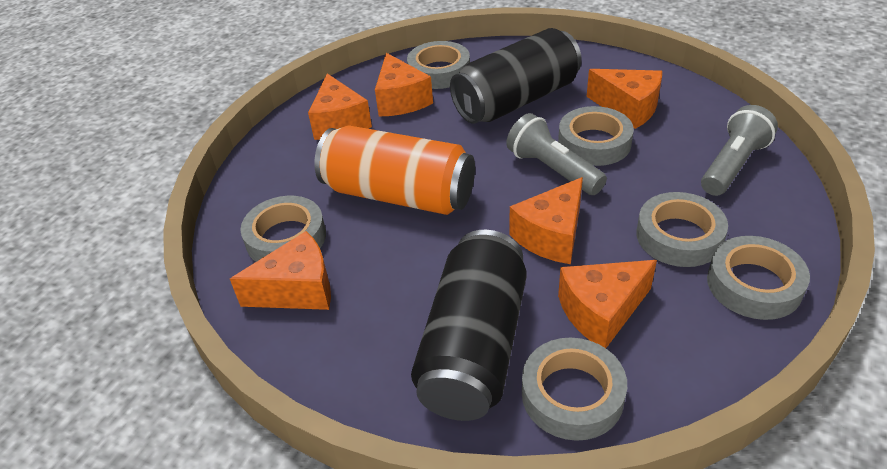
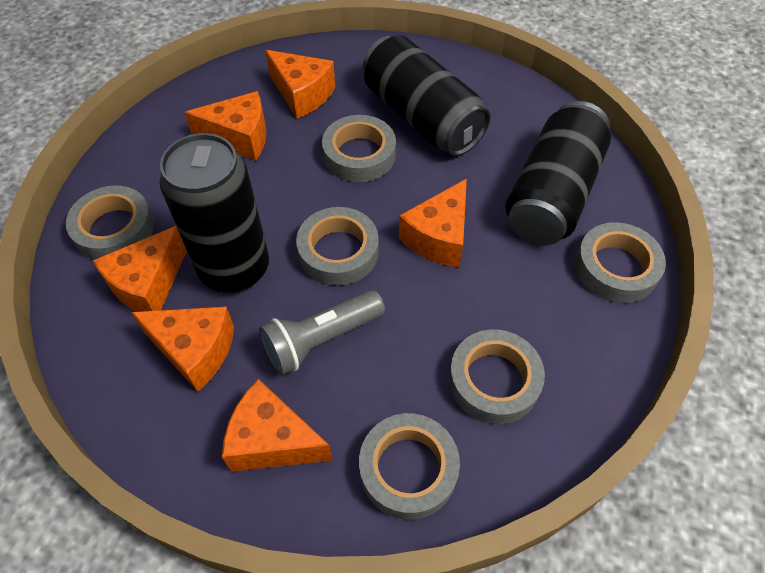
black can: [411,230,527,421] [450,28,582,124] = 2 -> [160,133,269,293] [363,35,490,156] [505,101,611,245] = 3
grey flashlight: [506,113,607,195] [701,105,778,196] = 2 -> [259,290,385,375] = 1
orange can: [314,125,475,215] = 1 -> none = 0

